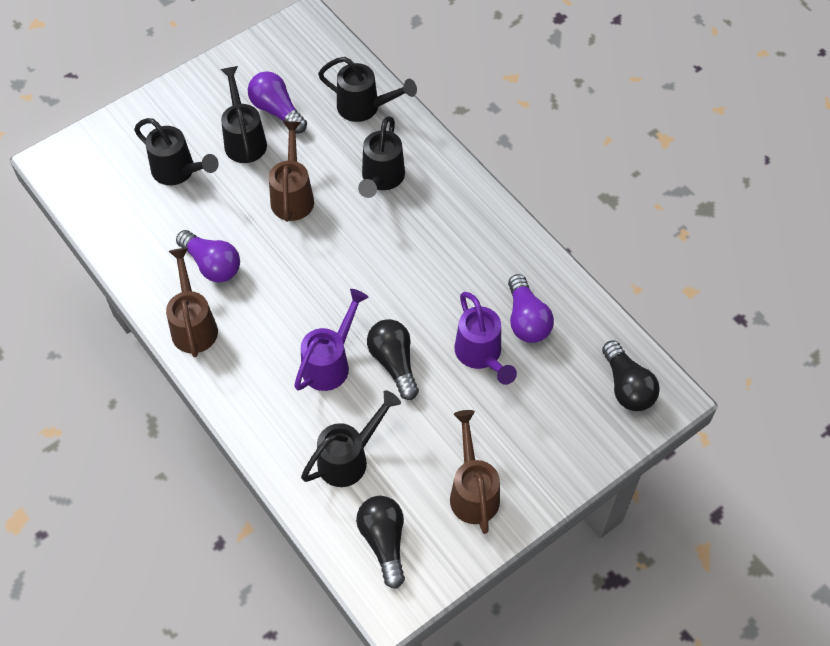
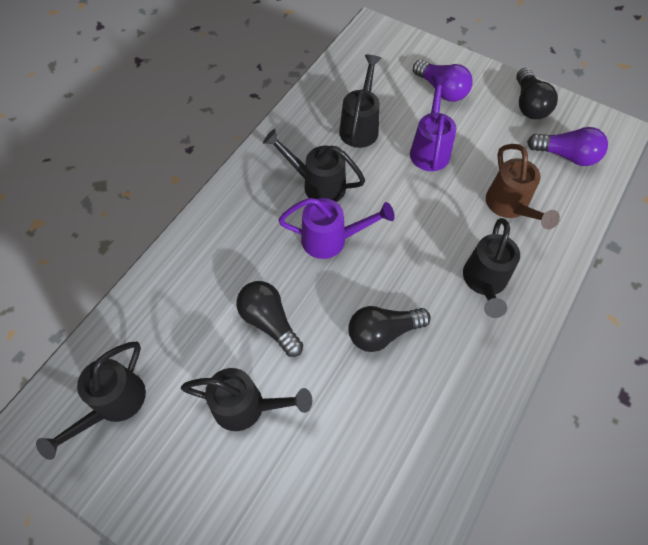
brown watering can: [166,248,218,357] [269,121,314,222] [450,410,500,534] = 3 -> [486,144,560,229] = 1
purple light bulb: [176,230,240,282] [248,71,307,134] [508,274,554,343] = 3 -> [413,60,472,102] [527,127,608,166] = 2

